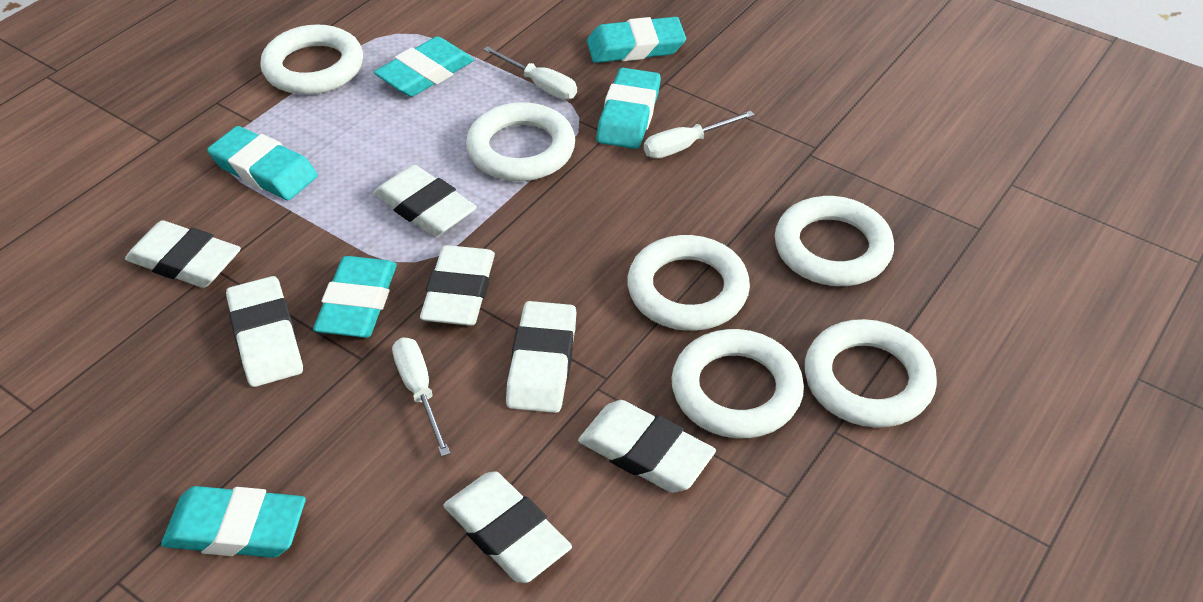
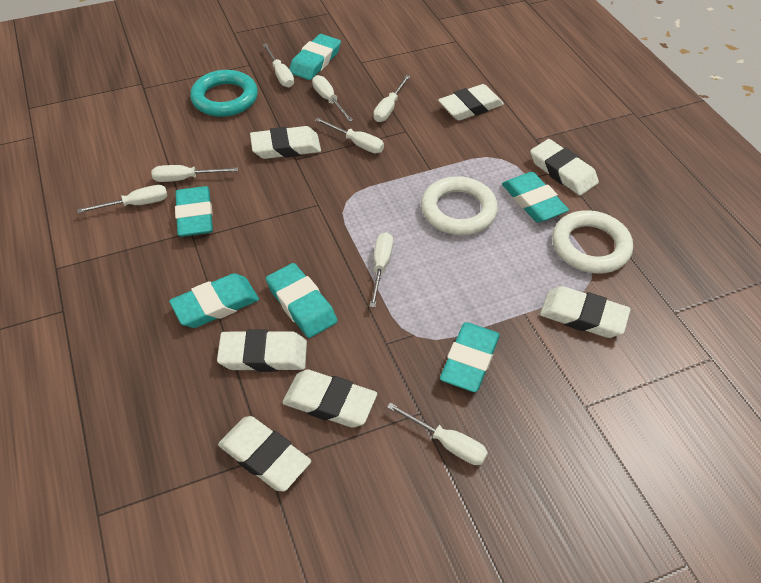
turquoise ring: none = 0 -> [190,70,258,117] = 1
white ring: [260,24,363,95] [466,102,575,181] [627,235,750,331] [671,329,804,438] [775,196,894,286] [804,319,937,428] = 6 -> [421,176,498,235] [552,210,633,274] = 2
white screwdriver: [392,337,450,456] [483,46,577,100] [644,111,754,159] = 3 -> [77,185,168,213] [152,165,238,182] [263,43,294,87] [312,75,353,122] [315,118,384,153] [369,232,393,308] [374,75,410,122] [387,402,488,465] = 8

